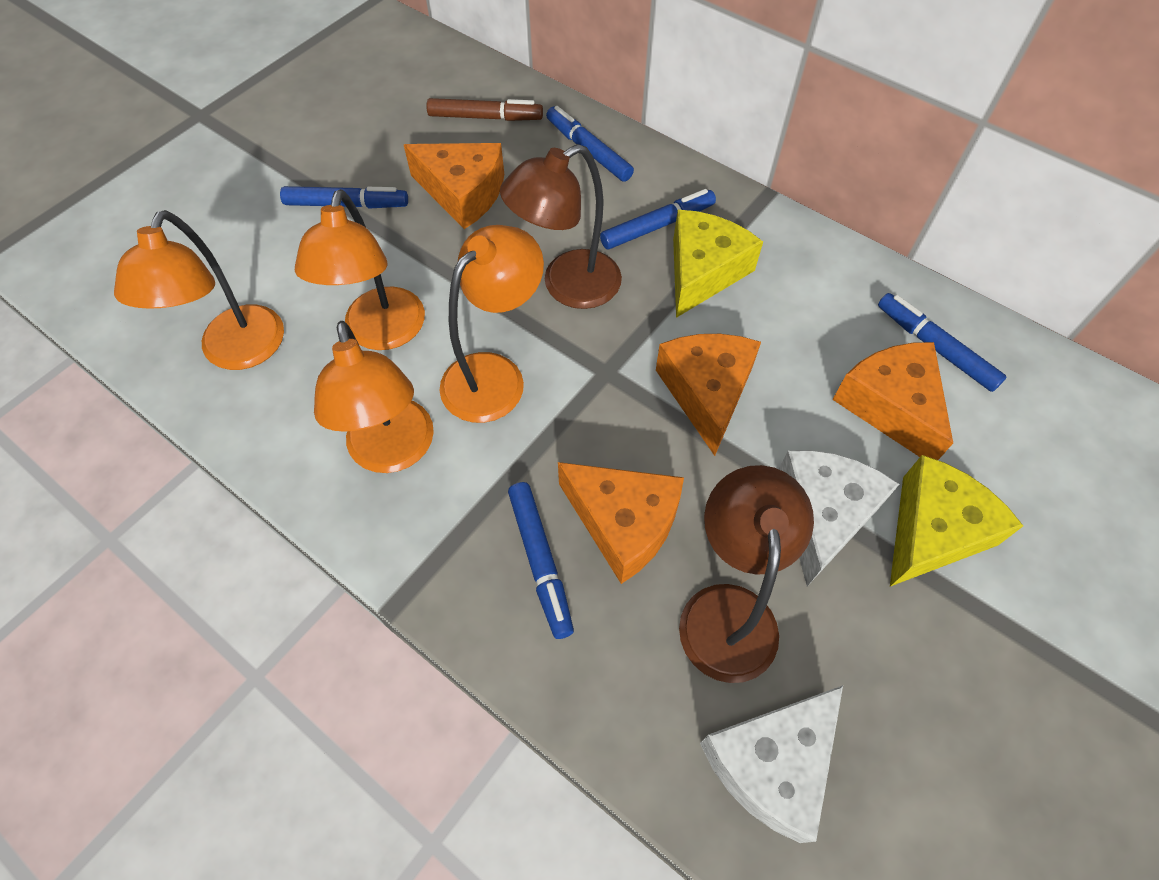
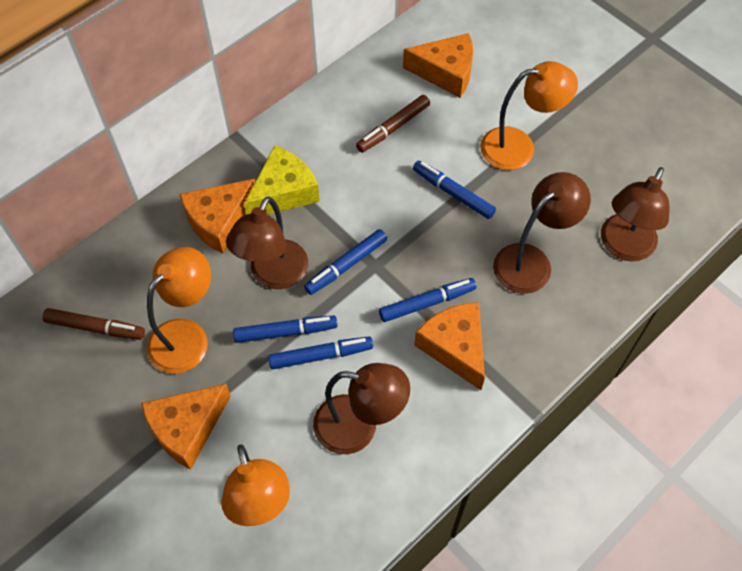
brown lamp: [500,144,622,309] [679,465,814,683] = 2 -> [226,196,308,289] [313,363,410,454] [493,172,591,294] [601,167,670,261] = 4
brown marker: [426,98,543,121] = 1 -> [42,308,145,340] [356,95,430,153] = 2
orange lamp: [114,210,284,370] [295,189,425,350] [314,321,434,473] [440,225,544,423] = 4 -> [147,247,211,374] [221,444,290,526] [480,61,578,170] = 3
white cheese: [700,685,843,843] [779,450,899,586] = 2 -> none = 0
yellow cheese: [673,210,763,318] [890,455,1023,586] = 2 -> [244,145,320,215] = 1

